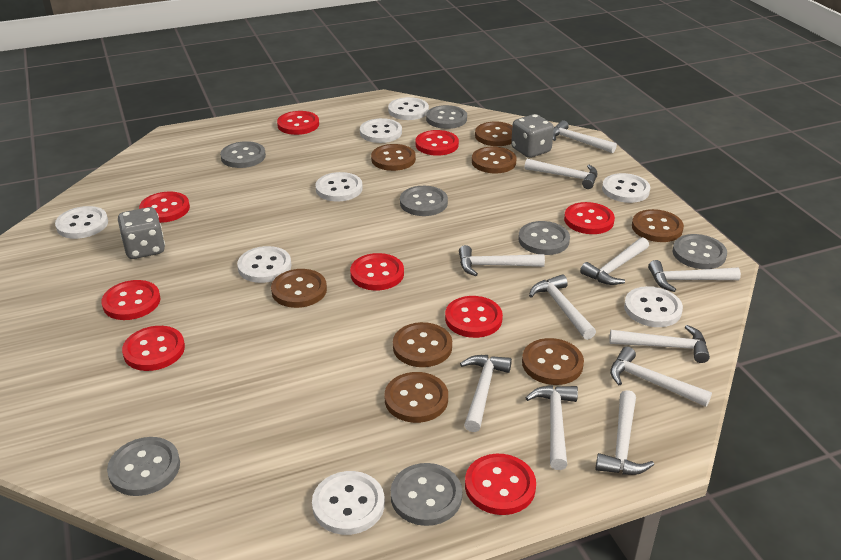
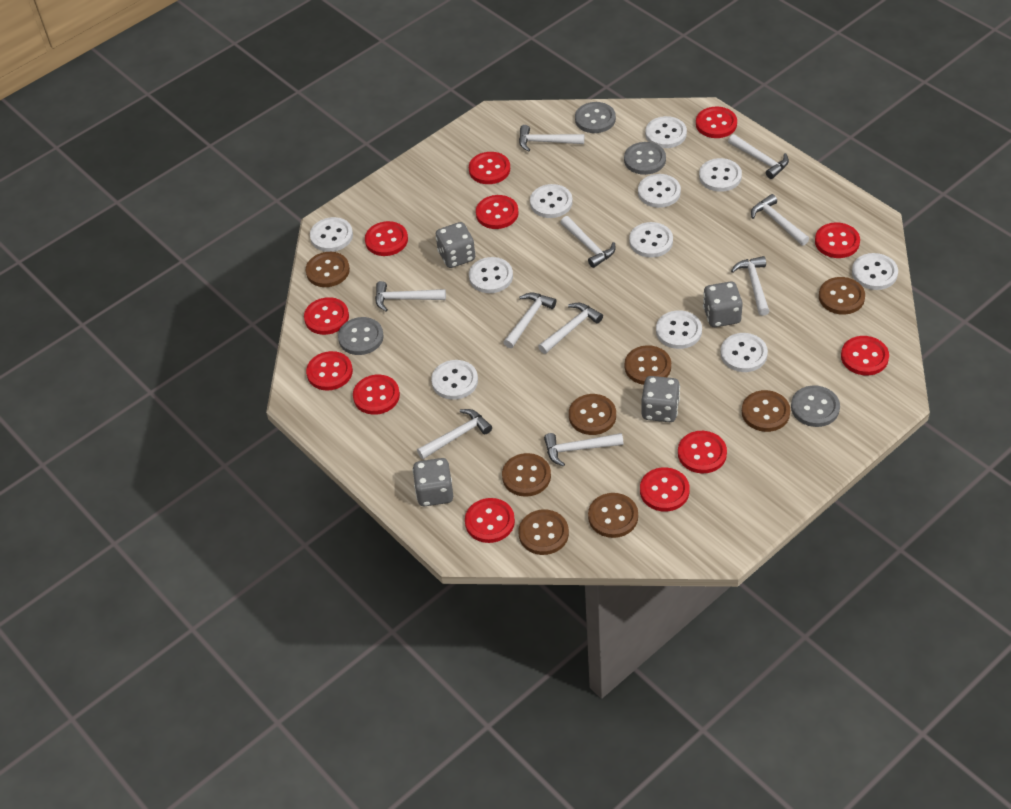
grey button: [107,437,180,496] [220,141,266,168] [391,463,462,526] [400,186,448,216] [426,105,467,129] [518,221,570,255] [673,234,727,269] = 7 -> [338,317,384,355] [575,102,616,133] [624,142,666,175] [791,386,840,427] = 4
grey dice: [118,207,165,259] [511,114,554,158] = 2 -> [412,458,453,506] [436,222,475,268] [642,376,680,422] [703,282,743,327] = 4
red button: [101,280,160,320] [122,326,185,371] [139,191,190,223] [277,111,319,135] [350,253,404,291] [415,130,459,156] [445,296,503,338] [465,454,536,515] [564,202,615,234] = 9 -> [304,297,349,335] [306,351,353,391] [353,375,400,415] [365,221,408,256] [465,498,515,543] [469,152,510,184] [476,195,519,229] [640,467,690,512] [678,431,727,474] [696,107,737,138] [815,222,860,258] [841,336,889,375] = 12
white button: [55,206,108,239] [237,246,291,283] [312,471,385,535] [315,172,363,202] [360,118,402,143] [388,97,429,120] [602,173,650,203] [624,286,683,327] = 8 -> [310,217,353,252] [431,360,478,400] [469,257,513,293] [530,184,573,218] [629,222,673,258] [638,174,681,208] [645,116,687,148] [656,310,702,349] [699,158,742,192] [721,333,768,372] [852,253,898,290] = 11
white hammer: [459,245,545,276] [460,355,512,432] [524,159,598,189] [526,385,578,470] [529,274,596,340] [553,120,617,153] [580,237,649,285] [595,390,654,475] [609,325,710,363] [610,347,712,407] [648,260,741,292] = 11 -> [375,281,446,311] [417,409,492,459] [503,293,556,348] [519,125,584,152] [538,303,603,354] [544,433,624,467] [560,216,615,268] [728,134,789,179] [731,256,770,316] [751,194,809,246] = 10

